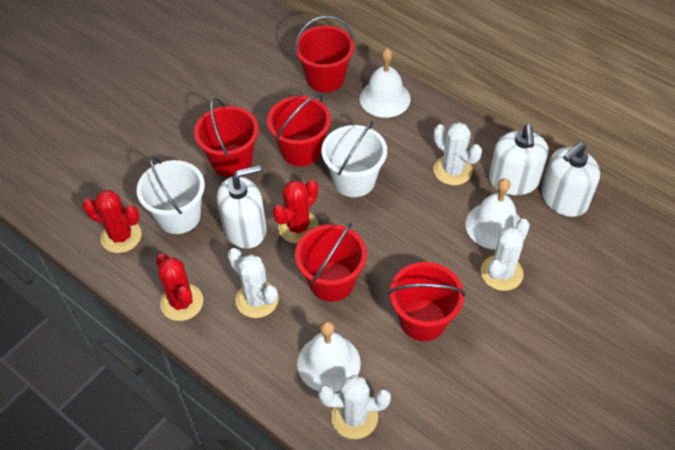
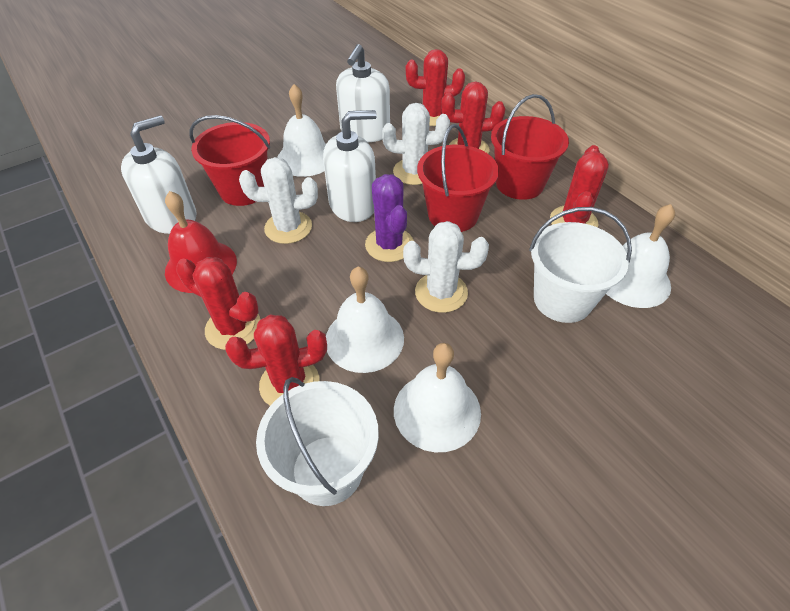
purple cactus: none = 0 -> [365,174,414,262] = 1
red bell: none = 0 -> [165,191,237,293] = 1
red bucket: [194,98,259,177] [267,94,331,166] [294,15,354,92] [295,223,367,302] [388,262,465,341] = 5 -> [189,115,270,206] [417,124,499,232] [491,94,569,200] = 3
red cactus: [83,190,142,253] [156,254,203,321] [273,180,319,243] = 3 -> [176,257,261,350] [225,314,327,406] [406,49,465,126] [441,81,505,153] [550,145,609,228] = 5
white bell: [297,321,361,392] [360,48,411,118] [466,178,520,250] = 3 -> [277,84,326,177] [326,266,404,373] [394,343,481,452] [606,204,675,308] = 4
white cactus: [228,248,279,318] [318,375,391,439] [433,122,482,185] [481,219,530,291] = 4 -> [239,157,318,244] [382,103,450,185] [403,221,489,313] = 3

